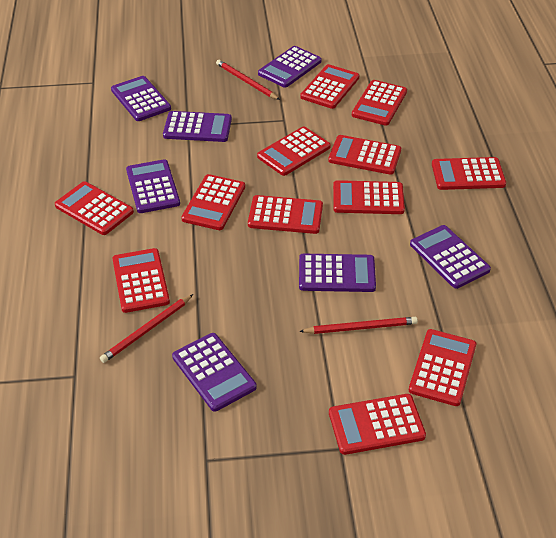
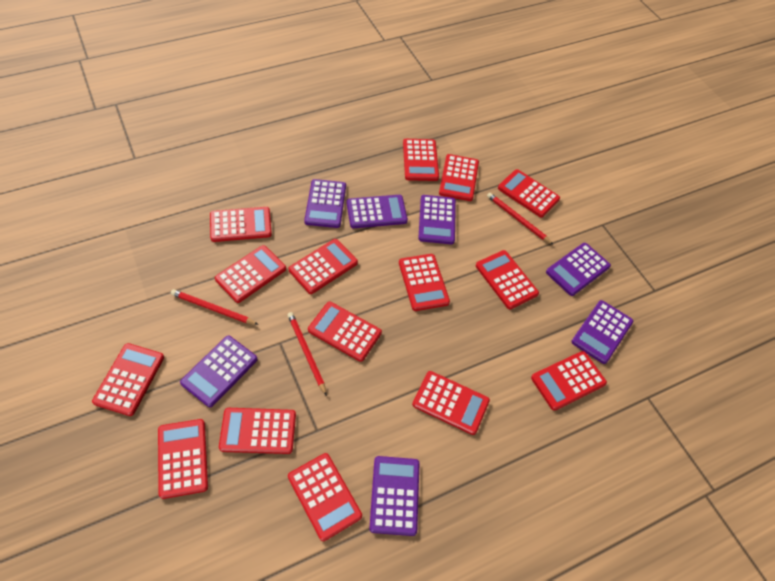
red calculator: [55,181,134,235] [112,248,170,313] [181,174,245,230] [248,195,323,234] [257,126,331,176] [300,64,359,109] [328,135,401,175] [329,394,426,455] [333,180,405,214] [352,80,407,126] [409,329,476,406] [432,157,506,190] = 12 -> [92,343,164,416] [158,419,208,499] [210,207,272,242] [215,245,286,303] [219,408,296,454] [288,453,362,541] [289,239,358,294] [308,302,382,362] [399,254,450,311] [403,139,439,181] [412,371,490,435] [439,154,479,201] [476,250,539,310] [498,169,560,218] [531,351,607,411] = 15

